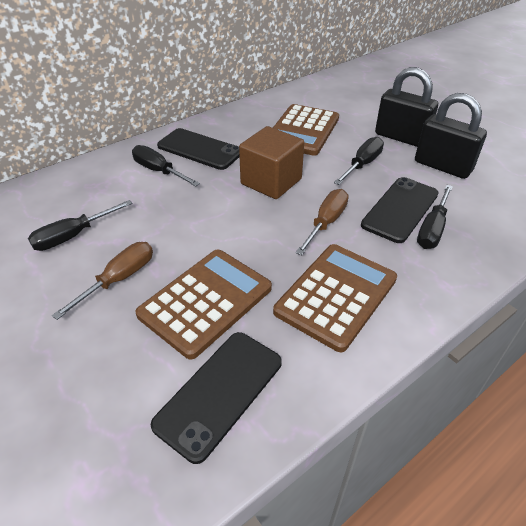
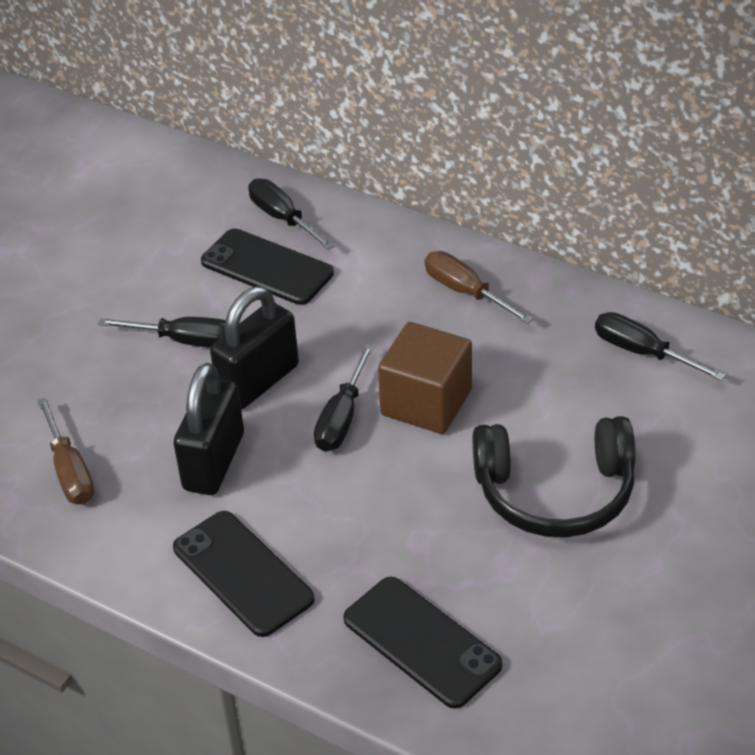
black headphones: none = 0 -> [473,416,635,538] = 1
brown calculator: [135,249,272,360] [273,104,339,156] [273,244,397,352] = 3 -> none = 0

